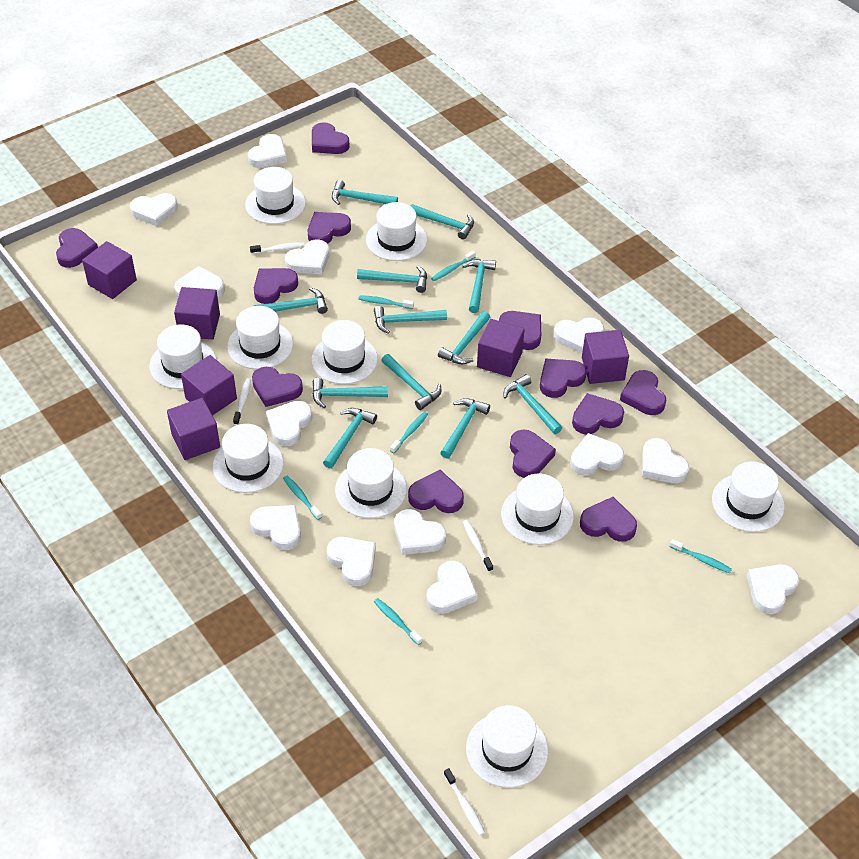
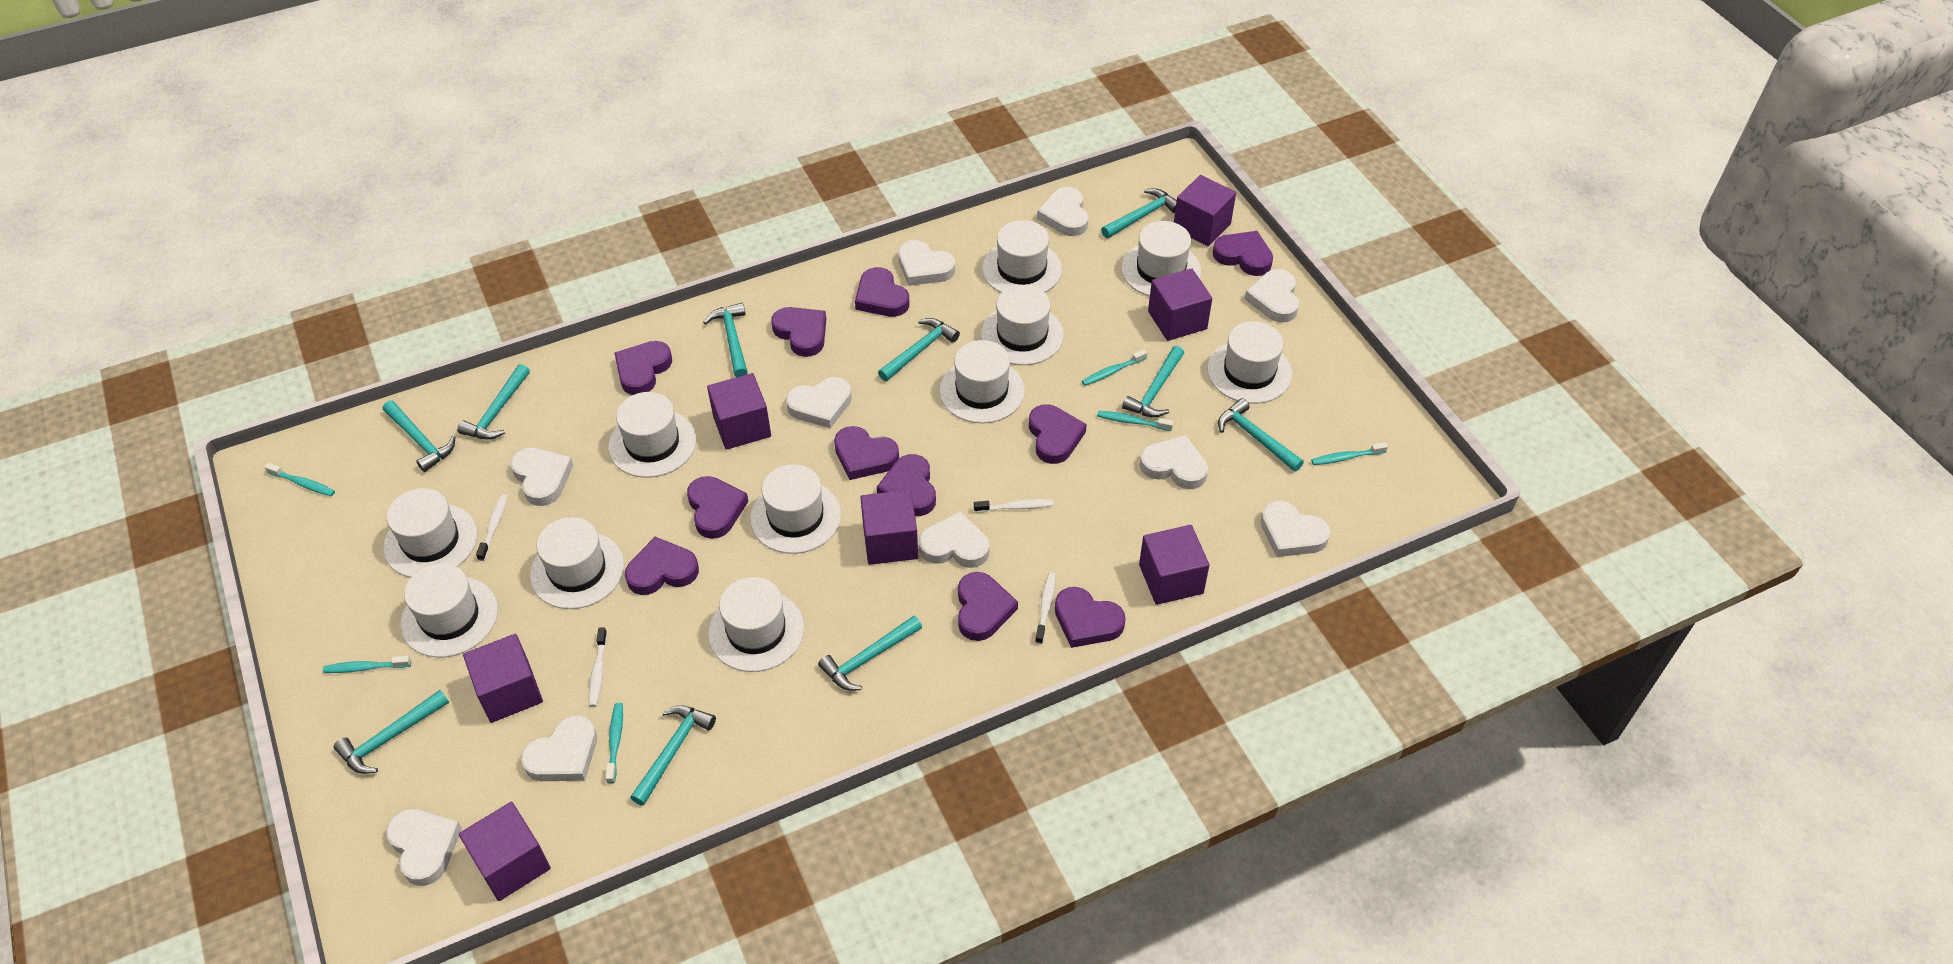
purple cube: [82,241,137,299] [167,398,220,460] [174,287,220,339] [181,355,237,416] [477,319,525,377] [582,330,629,384] = 6 -> [459,802,551,901] [463,634,543,723] [707,373,771,450] [860,490,918,565] [1139,525,1209,605] [1148,268,1212,341] [1174,175,1236,246] = 7
purple heart: [56,228,98,268] [252,367,303,407] [254,268,298,304] [308,212,351,244] [312,122,350,154] [408,470,464,513] [499,311,541,350] [510,430,556,478] [540,358,587,398] [572,393,624,434] [580,497,637,542] [620,370,666,415] = 12 -> [615,341,672,395] [625,537,699,595] [687,476,748,539] [771,307,826,357] [834,426,899,480] [855,267,909,317] [877,454,936,516] [958,572,1018,641] [1029,404,1087,464] [1055,587,1126,648] [1213,231,1273,276] = 11
turquoise hammer: [253,288,328,314] [313,378,388,408] [323,408,377,469] [332,180,398,205] [357,266,427,293] [374,306,447,334] [381,354,442,410] [411,204,474,240] [438,311,490,364] [440,398,490,459] [463,259,496,313] [504,374,562,434] = 12 -> [334,690,449,774] [383,401,455,472] [457,364,530,440] [630,705,716,806] [703,303,748,377] [818,616,922,690] [878,318,960,381] [1101,188,1177,238] [1122,346,1184,418] [1218,398,1304,472] = 10
white hat: [149,324,216,389] [213,424,284,493] [227,306,293,370] [245,167,306,224] [311,320,378,384] [335,448,407,518] [366,202,427,261] [466,705,548,788] [501,474,574,545] [712,461,785,532] = 10 -> [383,488,477,578] [401,563,498,658] [530,517,624,609] [608,392,696,478] [708,577,804,672] [750,464,841,554] [939,340,1025,423] [981,285,1064,365] [982,220,1062,293] [1121,221,1201,296] [1207,321,1292,404] = 11
white heart: [130,193,178,227] [174,266,225,298] [248,134,287,168] [250,505,301,550] [266,401,312,446] [285,240,329,274] [327,537,376,586] [394,509,446,555] [426,560,478,614] [554,318,604,354] [570,433,624,476] [642,438,689,483] [747,564,799,614] = 13 -> [386,809,462,886] [511,447,573,506] [521,715,597,781] [786,377,852,429] [898,240,955,286] [919,511,989,568] [1037,187,1088,236] [1140,435,1208,489] [1245,269,1299,323] [1261,501,1330,557] = 10

